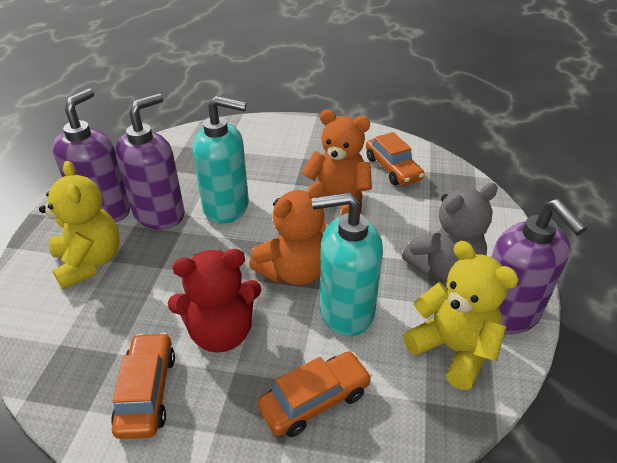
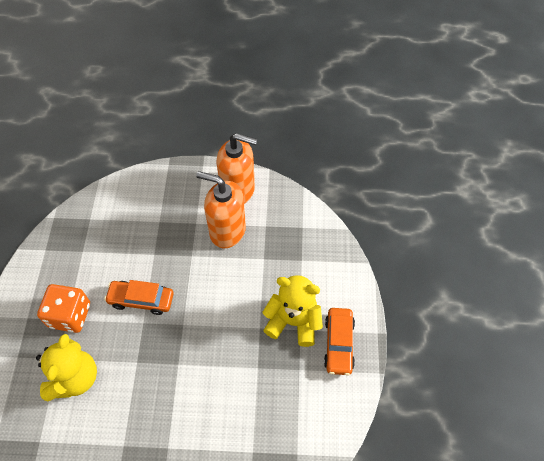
grey teddy bear: [402,183,498,282] = 1 -> none = 0
orange car: [111,332,175,439] [258,351,372,437] [366,132,424,185] = 3 -> [104,280,174,315] [324,308,355,376] = 2
orange dice: none = 0 -> [37,284,90,333] = 1
orange soap dispenser: none = 0 -> [196,171,246,248] [217,133,258,204] = 2
orange teddy bear: [249,182,326,285] [302,110,372,215] = 2 -> none = 0
purple soap dispenser: [52,88,131,223] [115,94,185,230] [491,199,587,335] = 3 -> none = 0
red teddy bear: [168,249,262,353] = 1 -> none = 0
turquoise soap dispenser: [193,96,249,224] [311,192,383,336] = 2 -> none = 0

